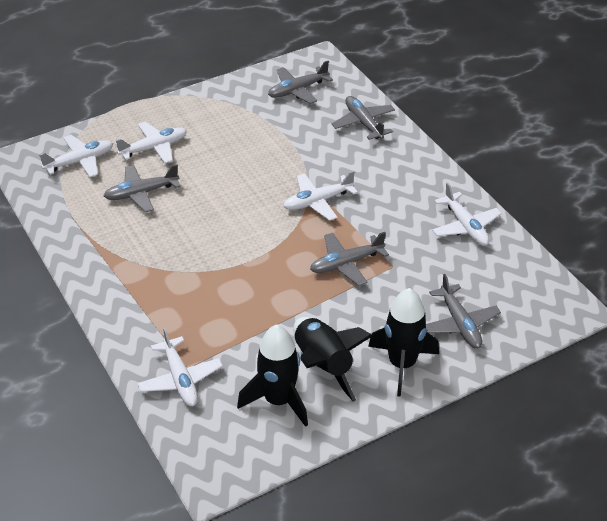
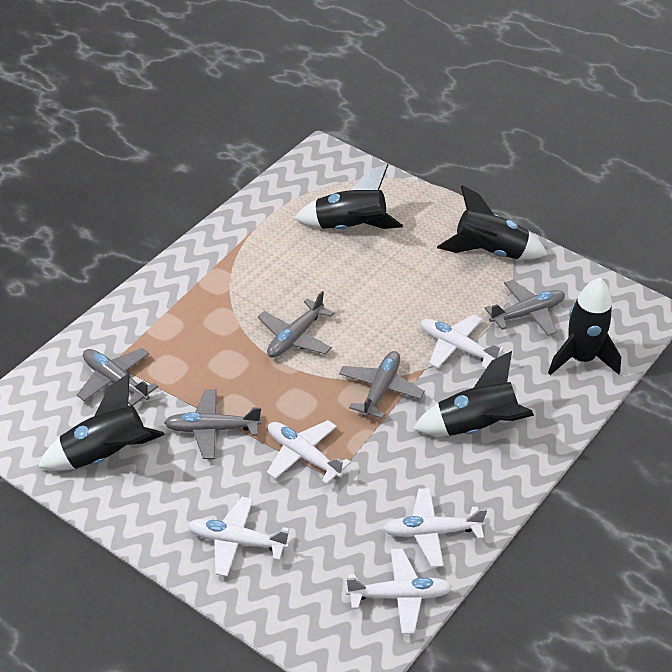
black rocket: [237,325,308,427] [294,317,373,402] [368,288,439,397] = 3 -> [38,373,165,471] [294,164,403,230] [413,351,534,436] [437,185,548,259] [548,278,621,375] = 5

